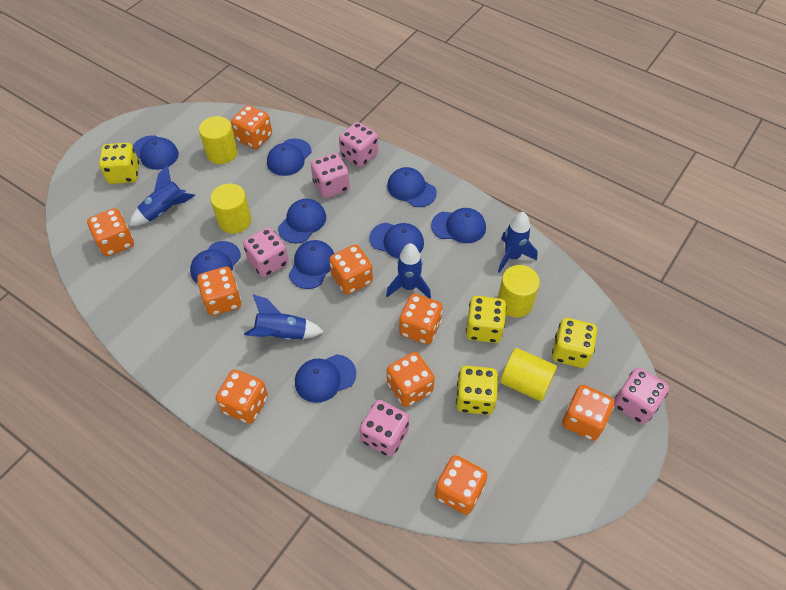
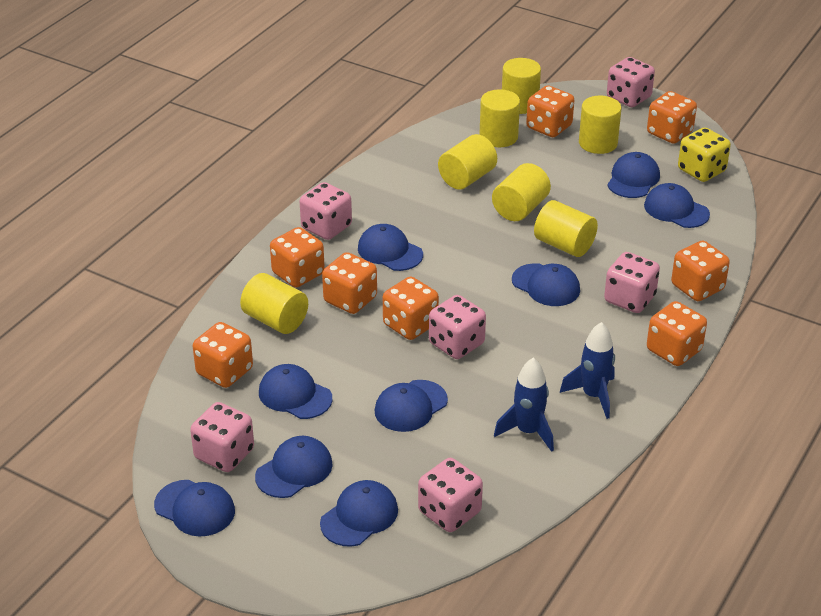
blue rocket: [129,165,195,226] [244,294,324,340] [386,243,431,299] [498,212,538,273] = 4 -> [494,358,554,452] [560,322,615,419] = 2
orange dice: [87,208,134,257] [197,267,241,316] [216,369,268,424] [231,105,272,149] [329,244,373,295] [387,352,435,407] [399,294,443,345] [435,455,487,515] [562,385,614,441] = 9 -> [193,322,253,388] [270,227,325,288] [322,252,377,314] [383,276,439,340] [526,85,574,137] [647,91,697,143] [647,301,707,366] [671,241,730,301] = 8
pink dice: [243,227,289,277] [311,153,350,198] [339,122,378,167] [360,400,409,457] [614,368,669,424] = 5 -> [190,402,254,472] [300,182,352,240] [418,458,483,532] [429,295,486,359] [604,252,660,313] [607,57,655,107] = 6
yellow cylinder: [199,116,238,164] [210,183,251,234] [498,265,540,318] [500,348,557,401] = 4 -> [240,273,308,334] [438,134,497,190] [479,89,520,147] [492,163,551,221] [502,58,541,114] [534,200,598,257] [579,96,621,154] = 7
yellow dice: [99,143,139,184] [456,366,498,415] [466,296,507,343] [552,318,597,368] = 4 -> [678,127,731,182] = 1

